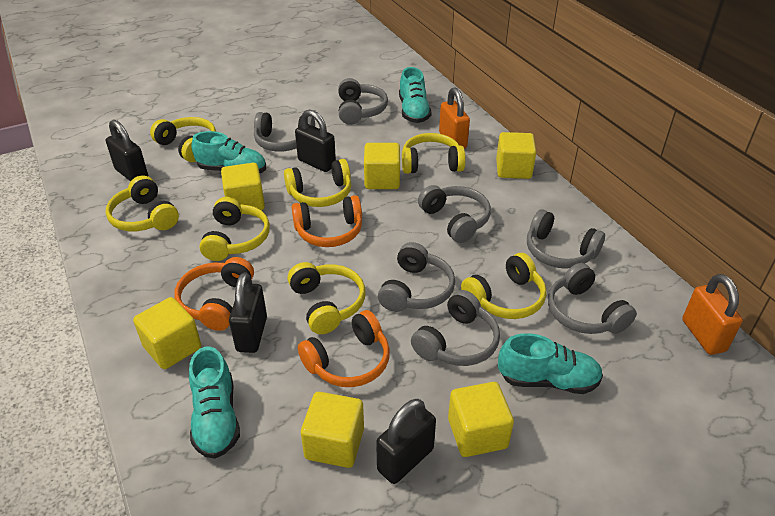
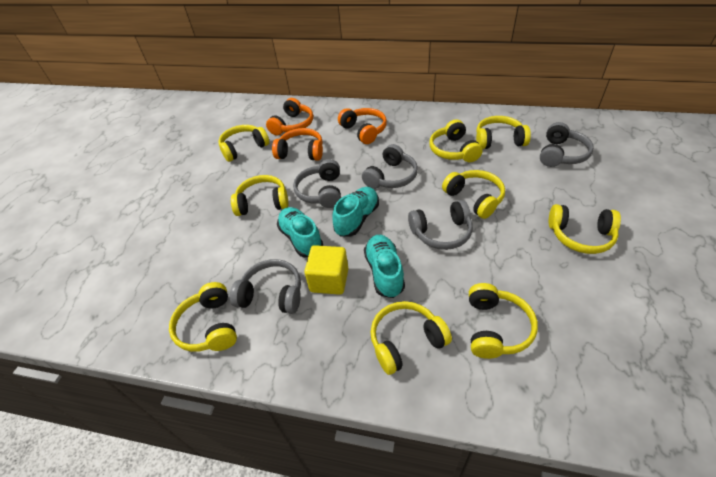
black padlock: [106,120,148,181] [229,272,267,353] [295,110,336,172] [376,399,436,484] = 4 -> none = 0
grey headphones: [254,112,315,152] [338,78,388,125] [378,242,455,312] [411,290,500,366] [418,185,491,243] [527,209,605,269] [548,263,637,334] = 7 -> [230,259,301,314] [293,159,341,208] [362,144,418,189] [408,200,473,250] [540,122,594,167] = 5
orange padlock: [439,87,470,149] [682,274,743,355] = 2 -> none = 0
turquoise shoe: [189,347,240,459] [192,131,266,173] [399,67,432,123] [498,333,603,394] = 4 -> [277,207,323,258] [332,187,379,237] [364,235,405,298] = 3
yellow cube: [133,297,201,369] [221,163,265,210] [301,392,364,468] [364,143,400,189] [448,382,514,457] [496,132,536,179] = 6 -> [304,245,348,295] = 1
yellow headphones: [106,176,179,232] [150,117,216,162] [199,197,270,261] [284,159,351,207] [287,262,365,334] [402,133,466,174] [461,253,547,319] = 7 -> [169,282,237,352] [219,125,269,162] [231,175,289,216] [370,301,452,375] [429,119,483,162] [442,170,505,219] [469,283,538,359] [476,116,531,149] [549,204,621,254] = 9

